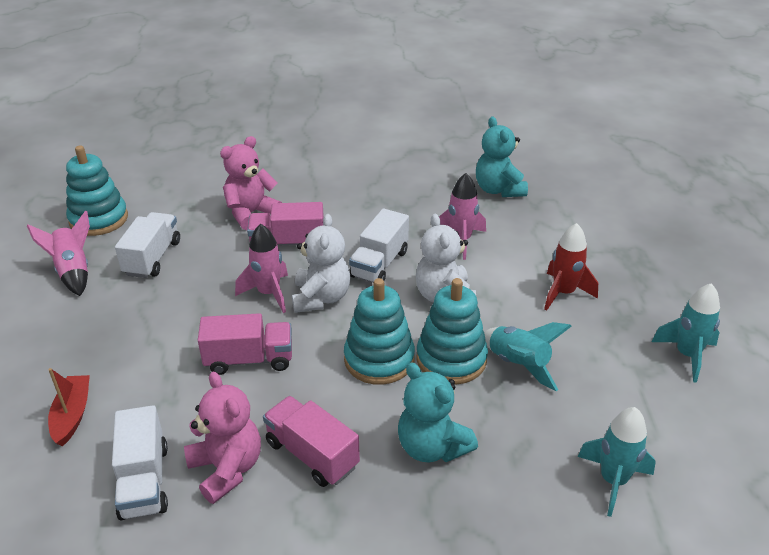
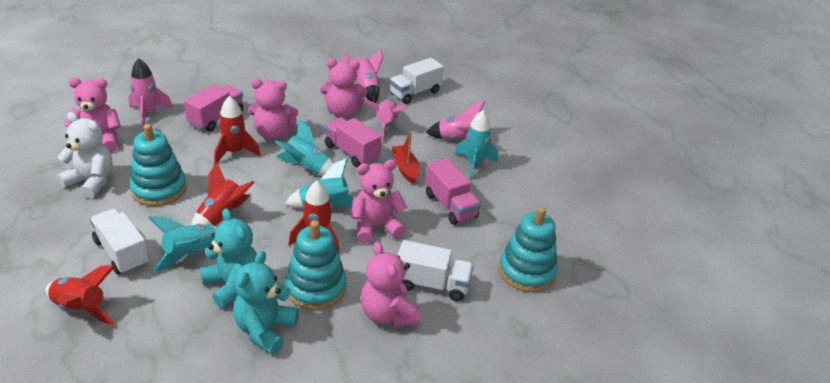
pink rocket: [27,210,90,296] [235,224,288,313] [439,173,486,260] = 3 -> [128,58,173,128] [343,48,383,103] [363,99,407,141] [426,101,492,143] = 4
pink teddy bear: [184,372,261,504] [220,136,282,230] = 2 -> [65,77,121,152] [248,79,298,140] [320,58,367,117] [351,160,407,244] [361,242,421,327] = 5
red rocket: [544,223,598,311] = 1 -> [45,265,116,326] [191,162,254,226] [214,96,261,164] [289,181,340,254] = 4
turquoise rocket: [484,322,572,391] [577,407,656,517] [652,283,720,383] = 3 -> [148,216,217,272] [275,118,334,176] [285,158,353,209] [455,110,498,180] = 4
white teddy bear: [292,214,350,313] [416,214,476,302] = 2 -> [57,112,113,199] = 1

